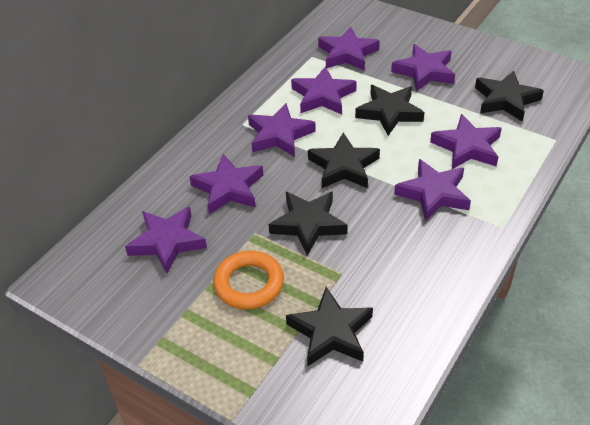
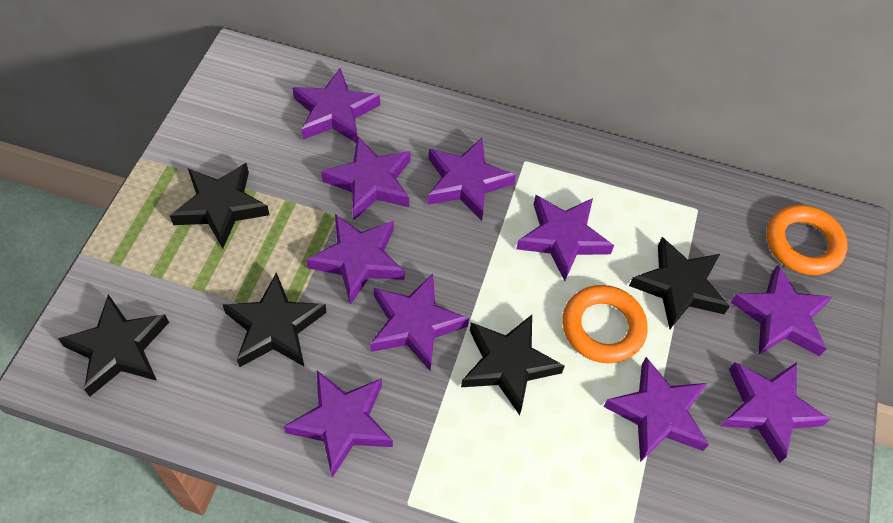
orange ring: [213,251,284,309] = 1 -> [562,285,647,363] [766,205,848,275] = 2
purple star: [125,207,207,273] [189,154,263,214] [248,103,316,157] [291,66,357,115] [318,26,380,71] [391,44,455,92] [394,159,471,222] [430,114,502,169] = 8 -> [284,371,393,478] [292,68,380,143] [306,214,405,305] [321,136,411,221] [370,273,469,371] [427,138,516,221] [516,195,614,281] [603,357,709,462] [721,362,830,463] [730,265,832,356] = 10

